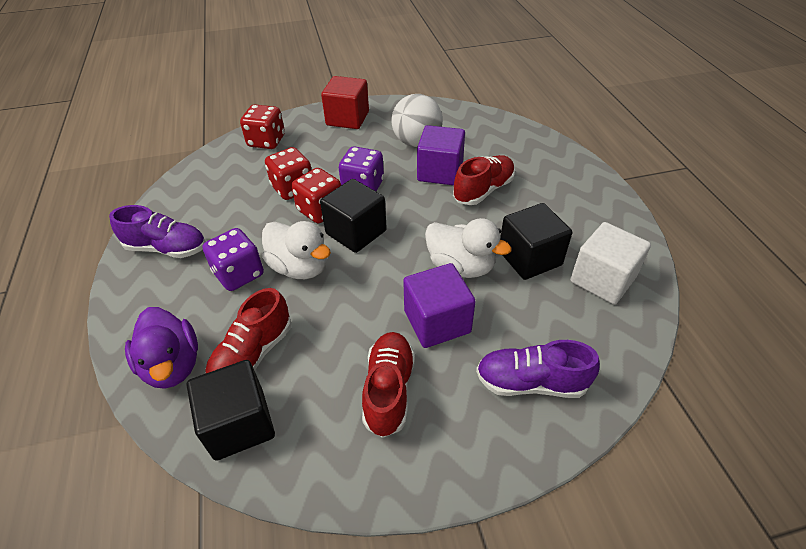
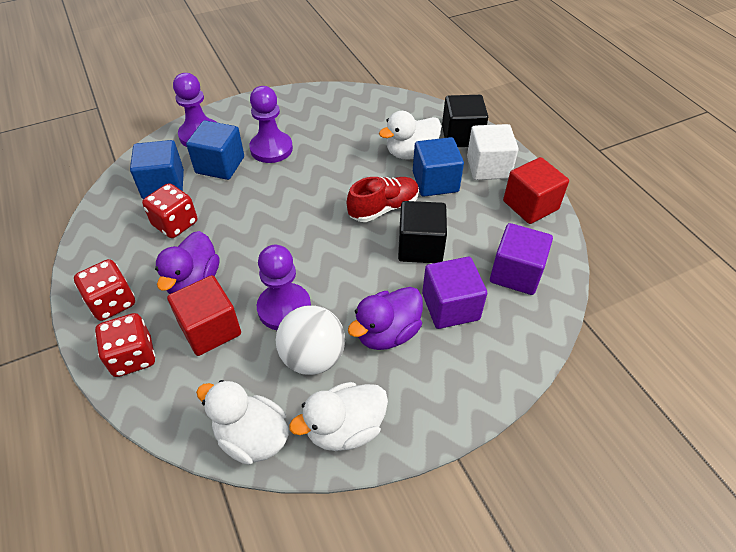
black cube: [187,360,275,461] [320,179,387,253] [500,203,572,280] = 3 -> [398,201,447,263] [442,95,488,147] = 2
blue cube: none = 0 -> [130,140,184,199] [186,120,244,180] [413,137,464,197] = 3
purple dice: [203,228,264,291] [339,146,384,191] = 2 -> none = 0
purple duck: [125,307,198,389] = 1 -> [155,231,219,294] [348,287,423,350] = 2
purple pawn: none = 0 -> [173,73,216,147] [249,86,293,163] [257,245,311,330] = 3
purple shoe: [109,205,206,258] [476,340,600,398] = 2 -> none = 0
red cube: [321,76,369,129] = 1 -> [167,275,241,356] [503,157,569,224] = 2
red shoe: [205,288,291,374] [362,332,415,438] [453,155,515,205] = 3 -> [347,177,419,222] = 1
white duck: [262,221,331,279] [425,218,512,278] = 2 -> [196,380,289,465] [289,382,388,451] [379,111,441,160] = 3

